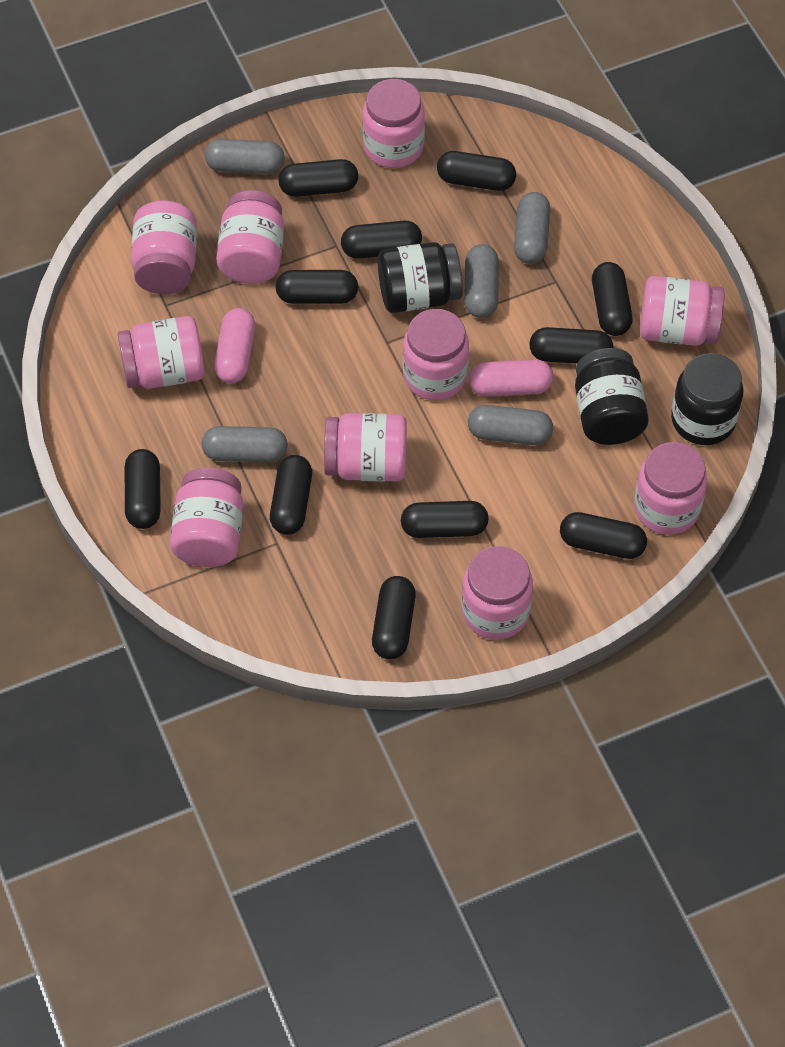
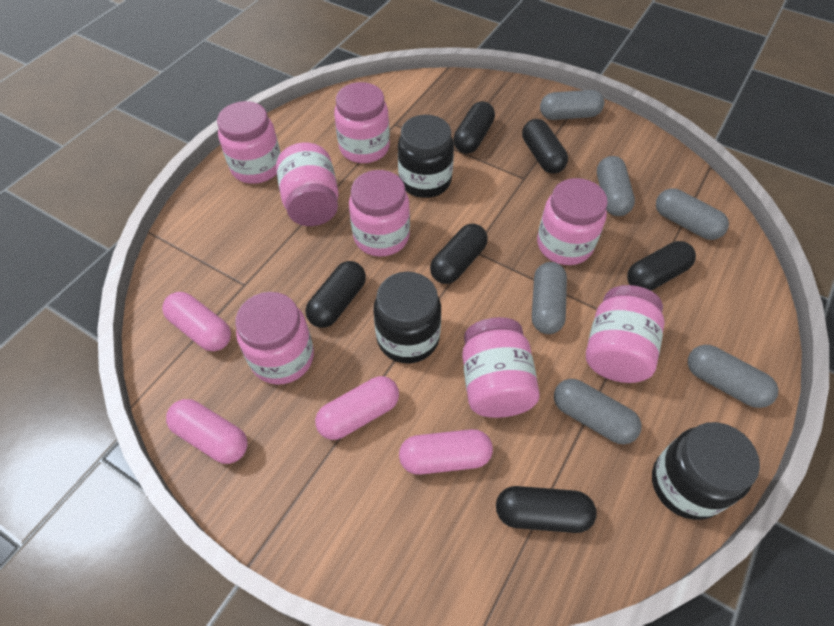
black capsule: [125,449,161,529] [270,455,312,535] [276,270,358,304] [278,159,358,197] [341,221,422,259] [372,576,416,659] [401,501,488,538] [437,151,516,191] [529,327,613,363] [560,512,647,559] [592,262,633,336] = 11 -> [305,261,366,328] [430,224,488,284] [453,101,495,154] [496,486,597,533] [522,119,568,174] [627,241,696,291] = 6
grey capsule: [202,426,288,462] [205,139,285,174] [464,244,499,318] [468,405,553,445] [514,192,550,264] = 5 -> [532,262,567,334] [540,90,605,120] [554,379,641,444] [597,156,635,216] [656,188,729,240] [688,345,778,408] = 6
pink capsule: [214,308,256,383] [469,360,553,397] = 2 -> [162,292,231,351] [166,399,248,464] [315,376,399,440] [399,429,493,475] = 4
pink jar: [118,316,205,389] [131,201,197,294] [170,468,244,567] [216,190,284,284] [324,413,407,482] [362,79,425,168] [403,309,469,400] [462,546,533,640] [634,442,707,535] [640,276,725,346] = 10 -> [217,101,280,184] [235,292,314,385] [276,143,339,226] [334,82,390,163] [349,170,410,257] [462,317,540,418] [537,178,608,265] [586,285,665,383] = 8

